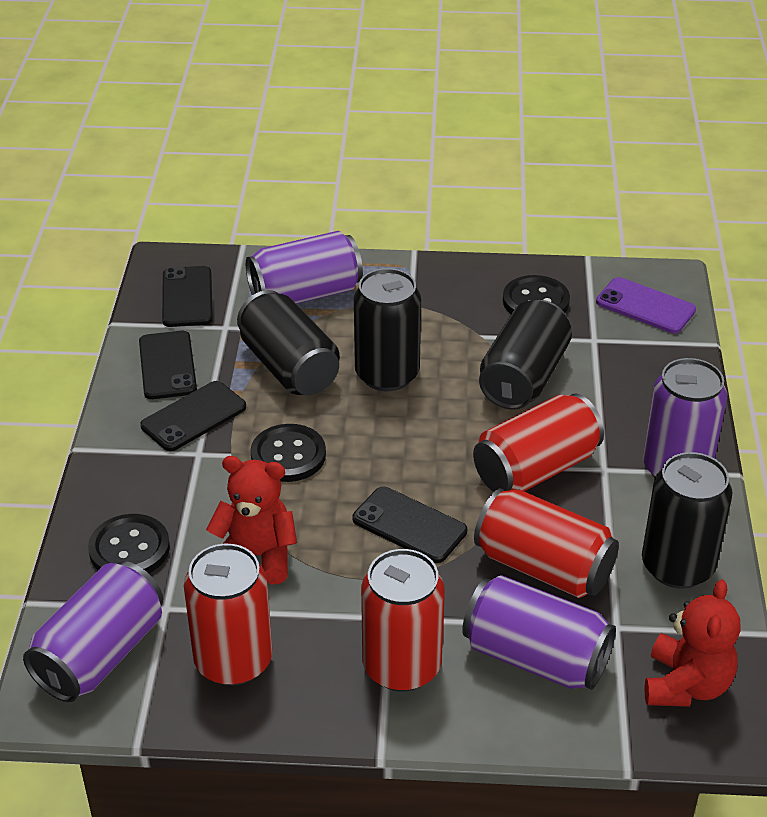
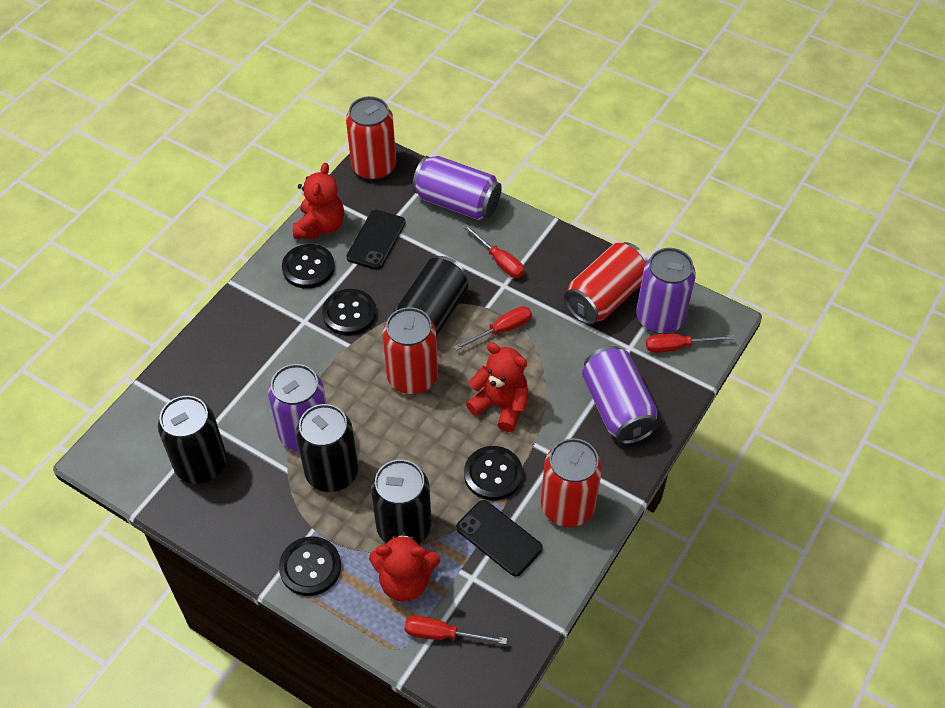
black button: [88,514,170,573] [250,424,326,482] [503,275,570,314] = 3 -> [279,536,341,596] [282,244,335,289] [322,289,376,336] [464,446,523,501] = 4
black phone: [139,331,197,399] [140,381,246,451] [162,266,213,327] [353,487,467,563] = 4 -> [346,210,406,270] [456,500,543,576] = 2
purple phone: [596,277,696,333] = 1 -> none = 0
red screwdriver: none = 0 -> [404,616,507,644] [454,306,532,351] [464,225,524,278] [646,334,734,353] = 4
red teddy bear: [206,456,297,584] [645,579,740,707] = 2 -> [293,163,344,239] [369,532,440,602] [466,342,528,432] = 3

